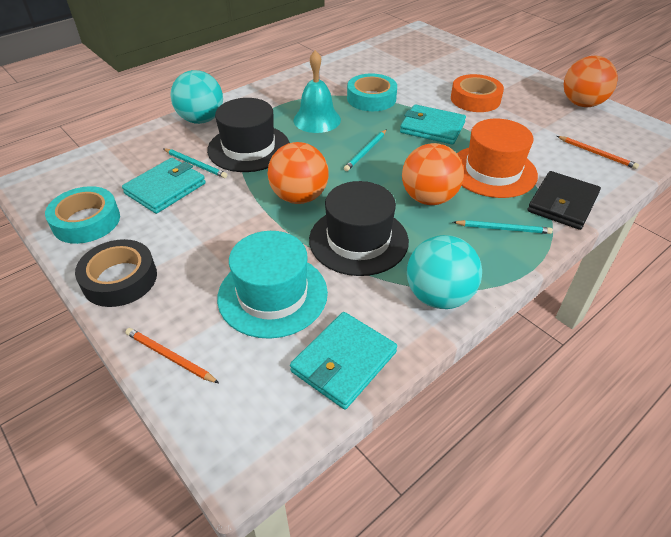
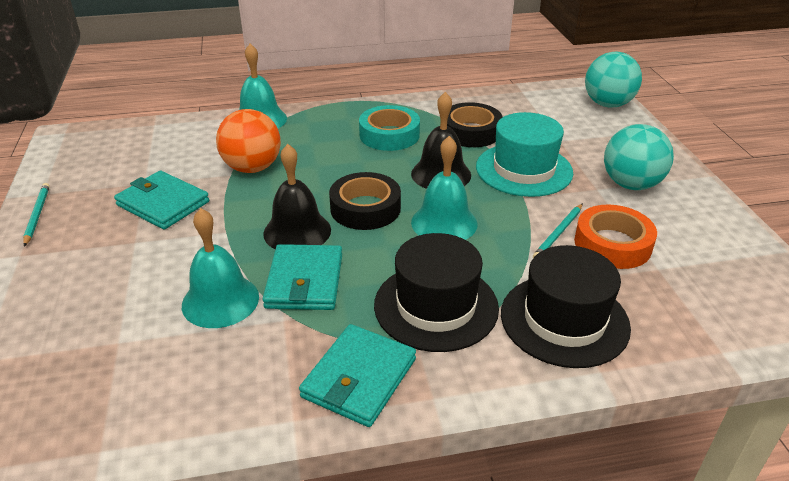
black bell: none = 0 -> [263,144,331,249] [411,92,471,189] = 2
black tape: [75,239,157,307] = 1 -> [329,172,401,230] [447,102,503,147] = 2
black wallet: [528,171,601,230] = 1 -> none = 0
orange ball: [268,142,329,204] [402,143,464,205] [564,56,618,107] = 3 -> [216,109,281,173] = 1
orange hat: [457,119,538,198] = 1 -> none = 0
orange pencil: [126,328,219,383] [557,136,639,169] = 2 -> none = 0
turquoise bell: [293,50,341,133] = 1 -> [182,208,259,328] [239,44,287,128] [411,136,478,240] = 3
turquoise pencil: [164,148,227,178] [344,129,387,171] [453,220,553,234] = 3 -> [23,183,50,247] [533,203,583,258] = 2
turquoise tape: [45,186,120,244] [347,73,397,111] = 2 -> [359,105,420,151] = 1

